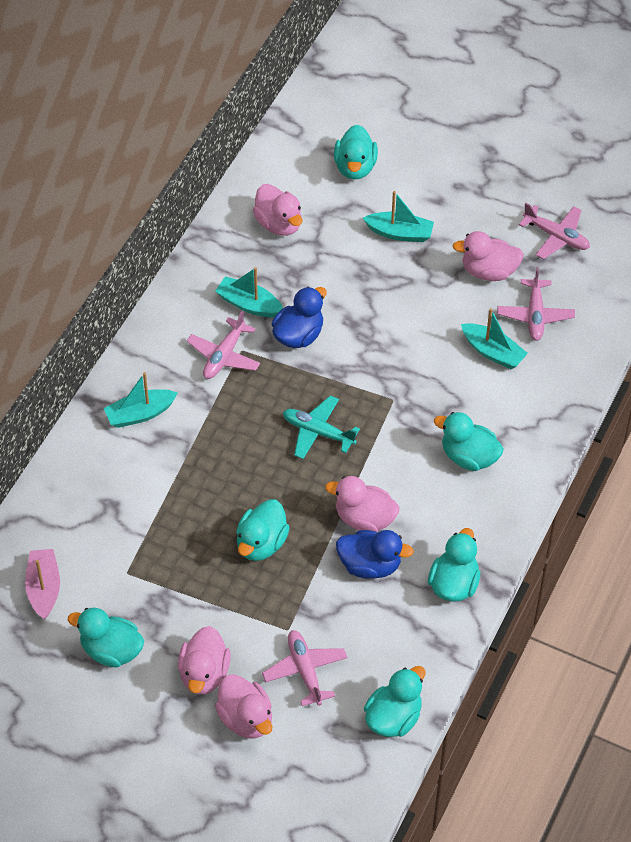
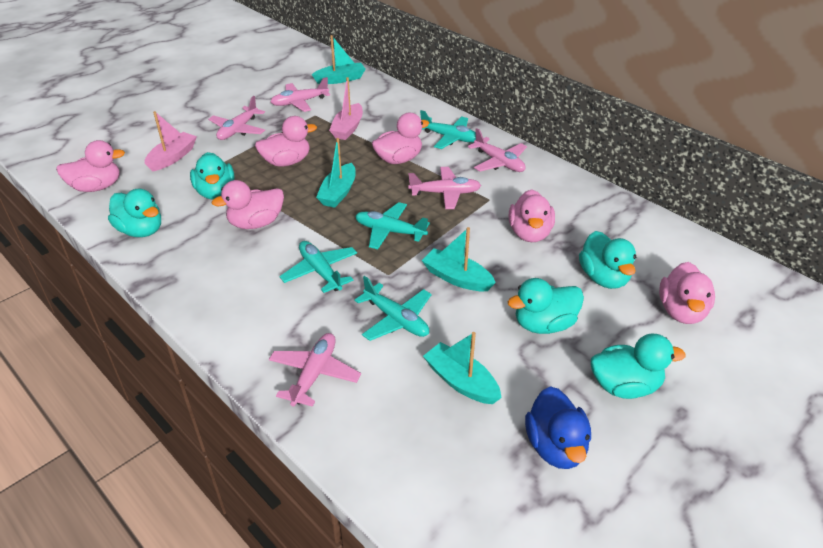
blue duck: [272,287,327,348] [336,530,414,578] = 2 -> [525,386,591,469] = 1
pink boat: [25,549,60,619] = 1 -> [145,111,197,172] [329,77,363,140] = 2
pink duck: [178,626,231,695] [215,674,272,739] [253,184,303,236] [325,476,399,532] [453,231,524,281] = 5 -> [56,140,125,192] [212,180,284,229] [255,116,317,167] [372,113,429,164] [509,190,555,242] [659,262,715,324] = 6
pink plane: [187,311,260,379] [262,630,348,706] [497,267,575,341] [519,203,590,259] = 4 -> [208,96,265,140] [269,333,361,407] [270,77,330,112] [408,167,481,209] [468,128,527,172] = 5
turquoise duck: [68,608,144,668] [236,499,290,561] [334,125,378,180] [364,666,425,737] [428,528,480,602] [434,412,504,471] = 6 -> [108,189,161,237] [190,152,235,199] [507,278,584,334] [579,231,636,289] [591,334,686,399] = 5
turquoise plane: [283,396,360,459] = 1 -> [280,241,357,293] [355,202,430,249] [355,276,432,341] [420,110,476,149] = 4

